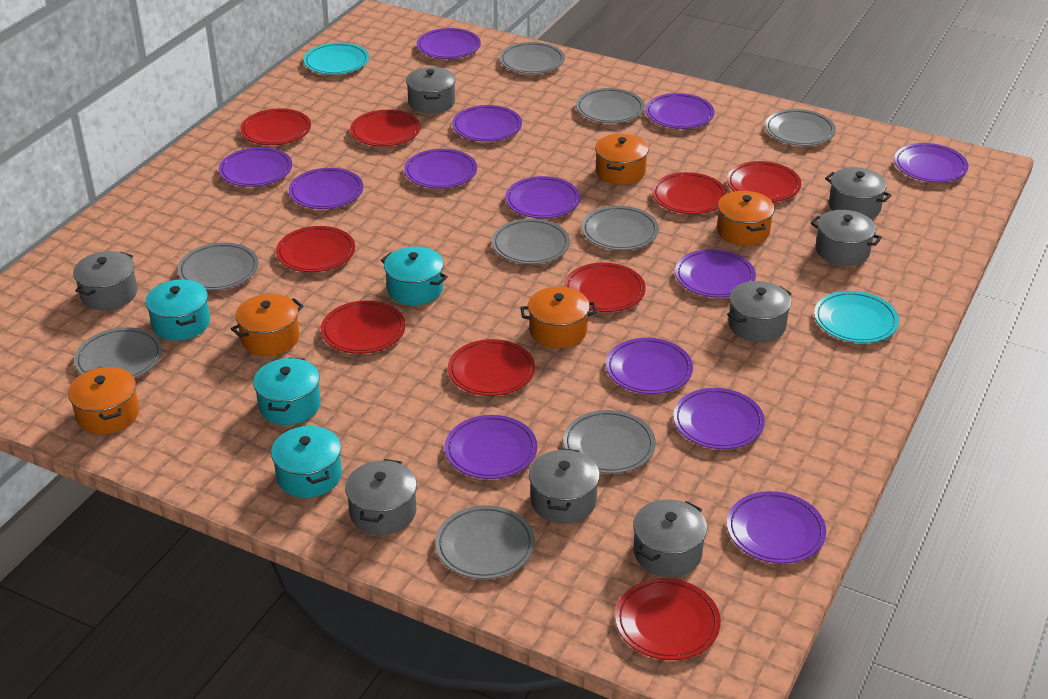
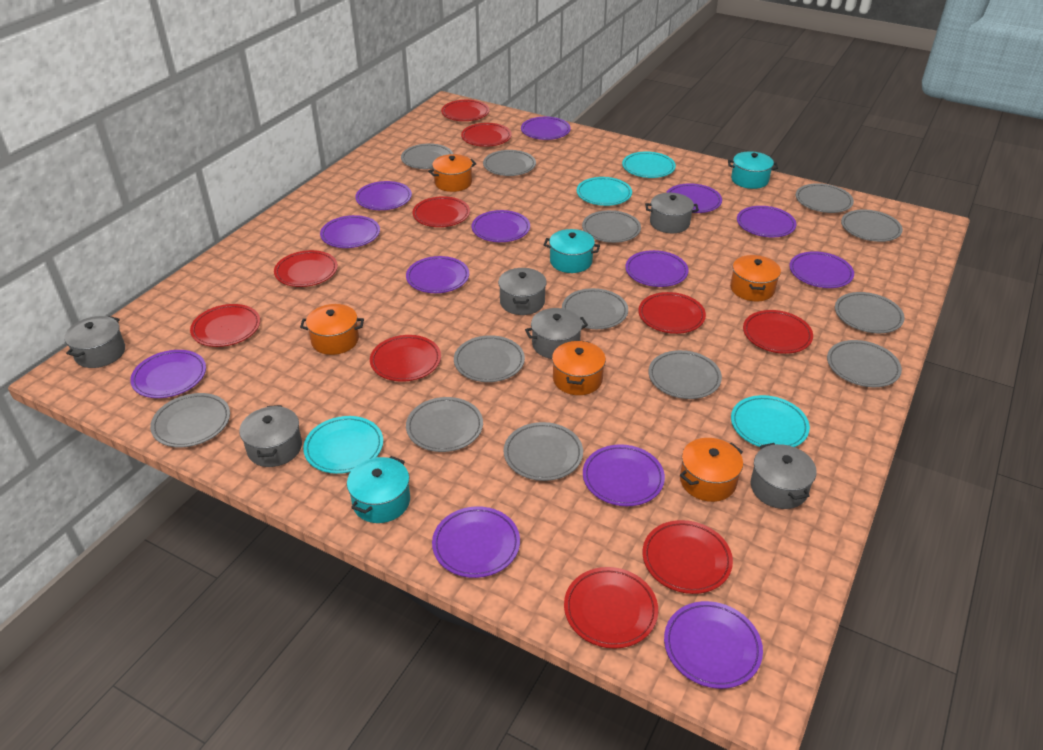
grey plate: [74,327,162,378] [178,243,259,290] [435,505,535,579] [492,219,570,264] [500,42,565,74] [563,410,656,474] [576,88,645,123] [582,206,659,250] [765,109,836,146] = 9 -> [150,393,230,447] [401,143,453,169] [406,397,483,452] [454,335,525,382] [483,150,536,176] [504,422,583,481] [562,288,628,329] [582,210,641,243] [649,350,722,399] [796,183,854,213] [827,340,902,387] [835,292,905,333] [841,209,903,242] = 13
grey pot: [73,251,138,310] [345,459,417,535] [406,67,456,114] [529,448,600,524] [633,499,707,577] [727,281,792,342] [811,210,882,266] [825,167,892,219] = 8 -> [64,316,125,368] [239,405,302,467] [498,268,547,315] [525,308,588,359] [645,193,699,233] [751,443,817,509] = 6
red plate: [240,108,311,145] [276,226,355,272] [321,301,406,354] [350,110,420,147] [448,339,535,396] [564,262,646,312] [615,578,721,660] [652,172,727,214] [727,161,801,202] = 9 -> [190,304,260,347] [274,250,338,287] [370,335,441,382] [412,196,470,227] [441,100,489,121] [461,123,512,147] [564,567,658,649] [638,292,706,334] [643,520,733,594] [743,310,813,354] = 10
turquoise plate: [303,43,369,75] [814,291,899,343] = 2 -> [303,416,383,474] [576,177,632,206] [622,152,676,178] [731,395,810,447] = 4
turquoise pot: [145,280,210,341] [253,357,321,425] [271,426,342,498] [381,247,448,305] = 4 -> [347,456,410,523] [544,229,600,273] [728,151,778,189] = 3

